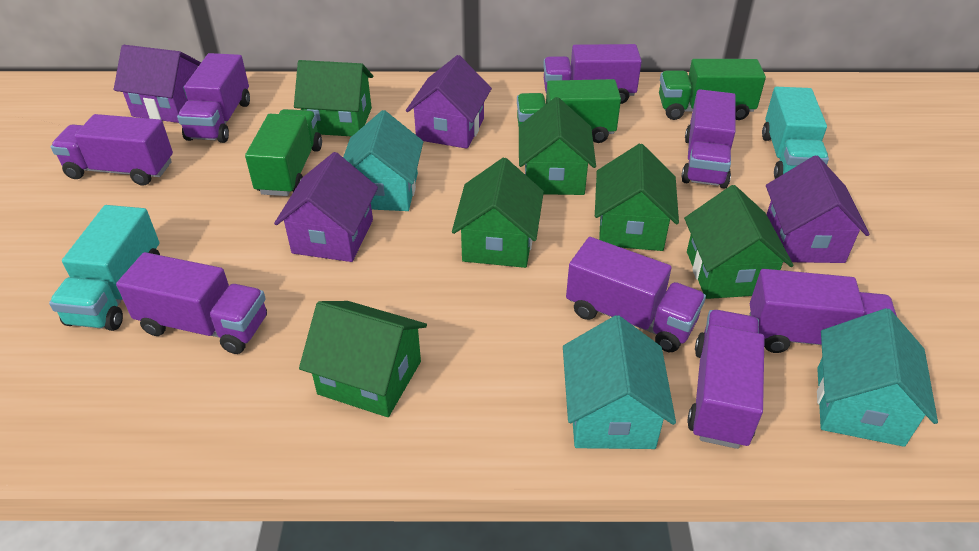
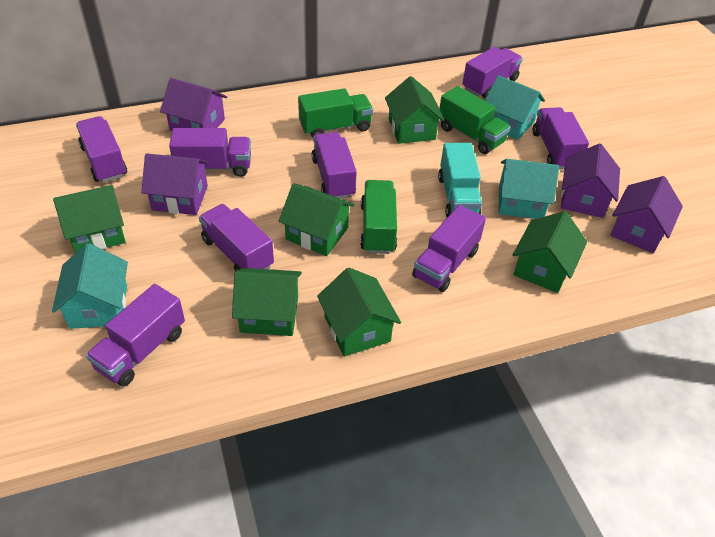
turquoise truck: [49,205,160,331] [762,87,829,179] = 2 -> [438,143,482,217] = 1

